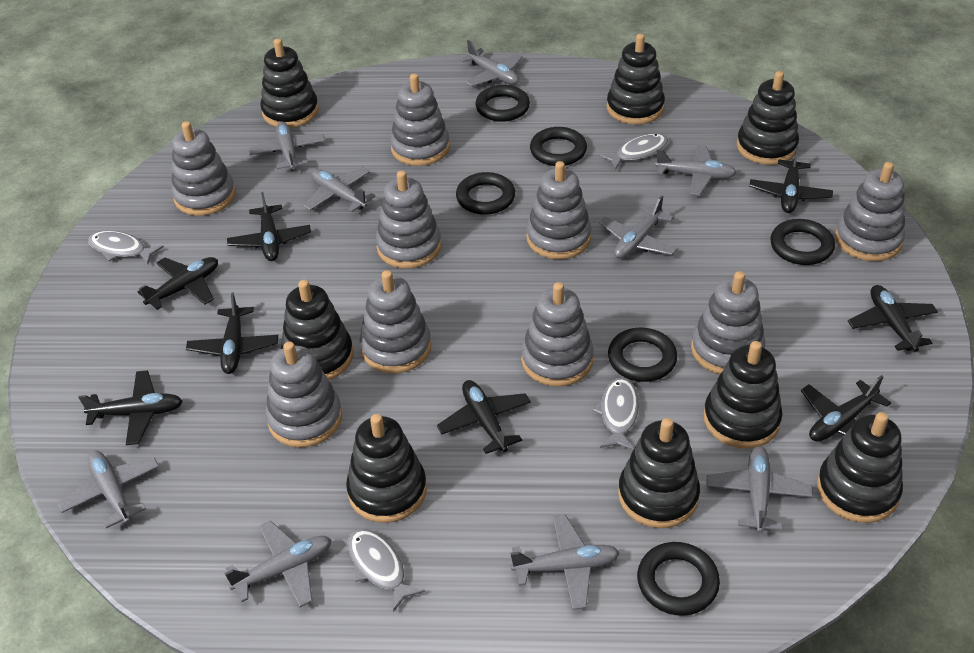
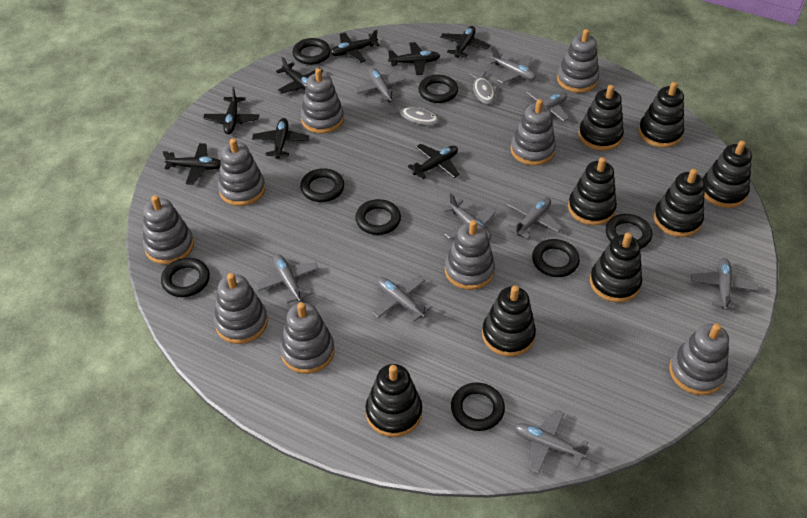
black ring: [456,172,515,215] [475,85,530,122] [530,127,587,166] [608,328,677,382] [637,542,720,616] [770,219,835,265] = 6 -> [161,258,210,297] [292,38,331,65] [300,168,344,202] [355,199,401,235] [418,75,458,103] [451,382,505,431] [532,239,580,277] [606,214,652,249] = 8
grey fish: [88,231,164,264] [348,528,425,612] [592,377,639,450] [600,133,668,170] = 4 -> [388,103,440,125] [469,71,498,104] = 2

